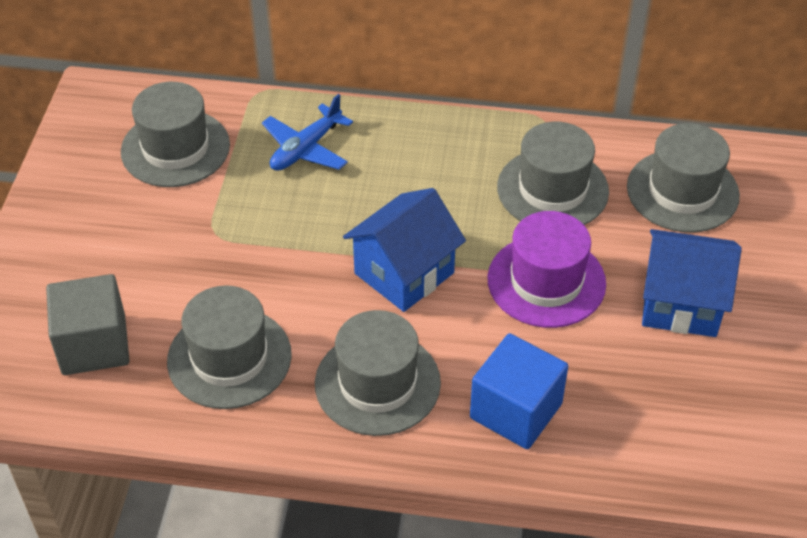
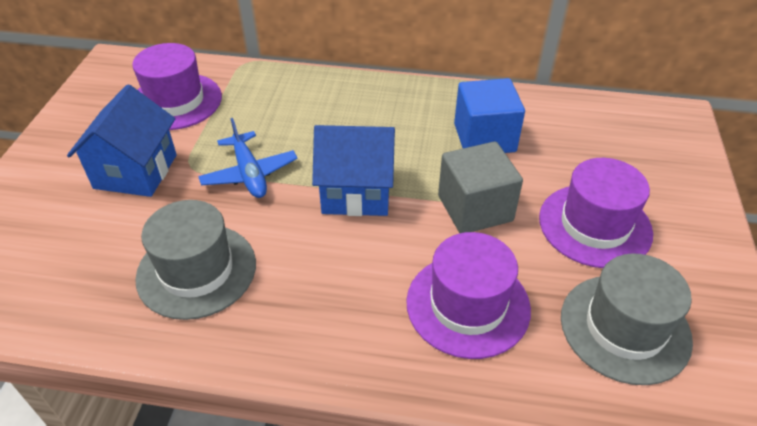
grey hat: [121,82,230,187] [167,285,292,409] [315,310,441,436] [497,121,609,225] [627,123,740,232] = 5 -> [135,200,256,320] [561,253,693,385] = 2
purple hat: [487,211,606,328] = 1 -> [132,43,222,130] [406,232,531,359] [539,158,653,268] = 3

